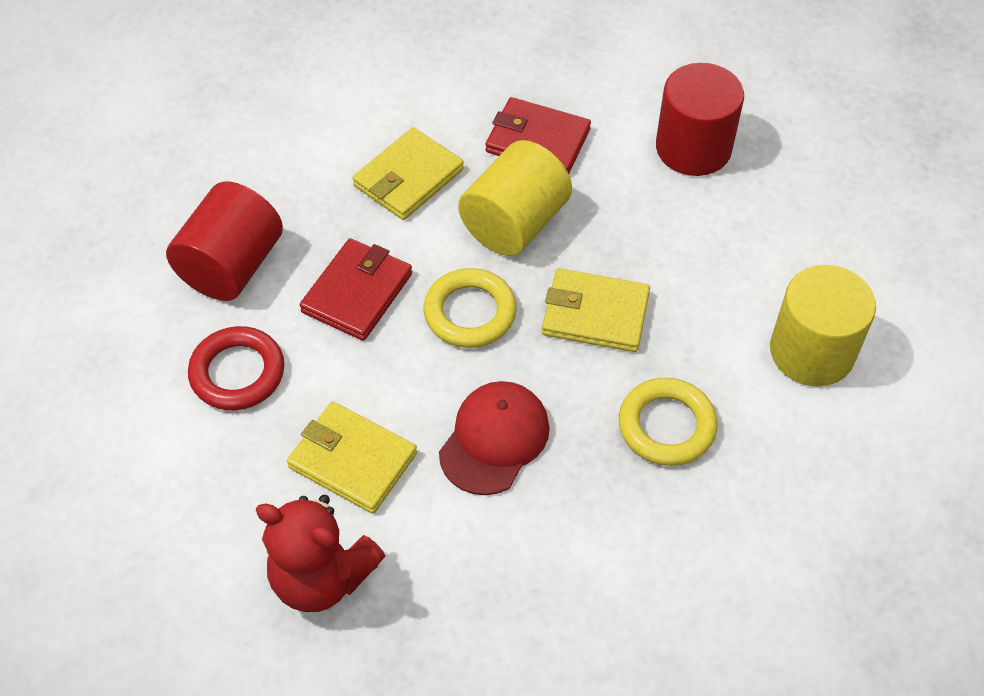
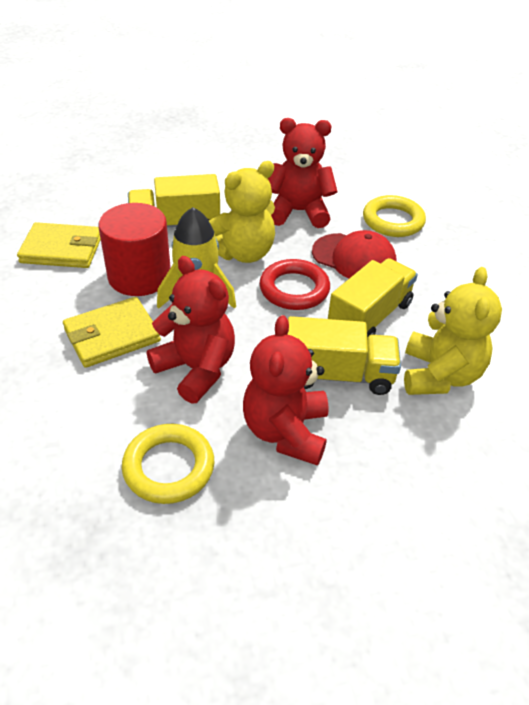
red cylinder: [166,182,283,301] [656,63,744,176] = 2 -> [98,203,171,296] = 1
red teddy bear: [256,495,385,612] = 1 -> [147,256,235,404] [243,315,329,466] [268,118,338,228] = 3
red wallet: [300,238,412,341] [486,97,591,174] = 2 -> none = 0
yellow cylinder: [458,140,572,256] [770,265,876,387] = 2 -> none = 0
yellow rocket: none = 0 -> [157,207,236,309] = 1
yellow teddy bear: none = 0 -> [209,161,275,263] [404,267,502,395] = 2
yellow truck: none = 0 -> [128,174,220,227] [287,316,401,395] [328,258,418,338] = 3
yellow wallet: [287,402,417,514] [353,127,464,220] [542,268,650,352] = 3 -> [17,222,101,268] [63,297,161,368] = 2

